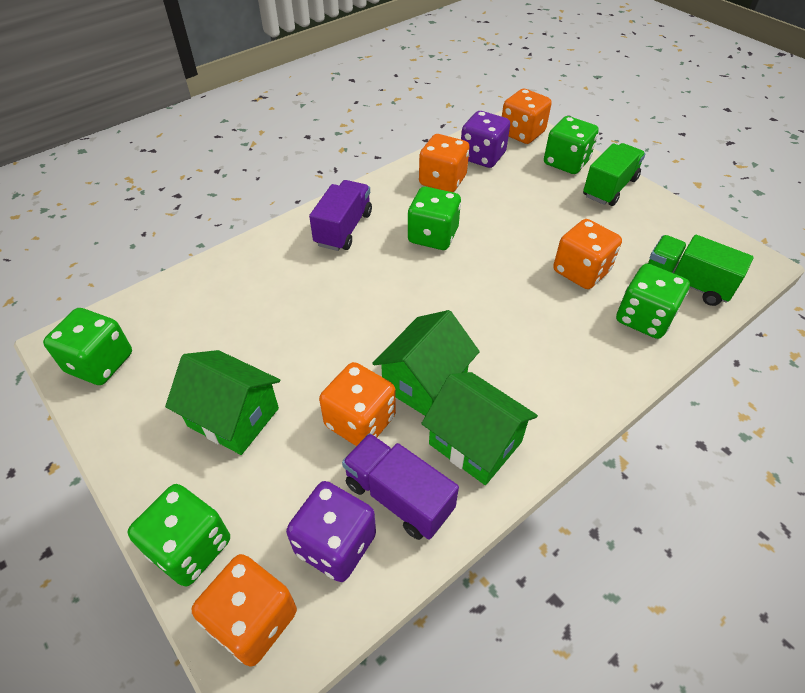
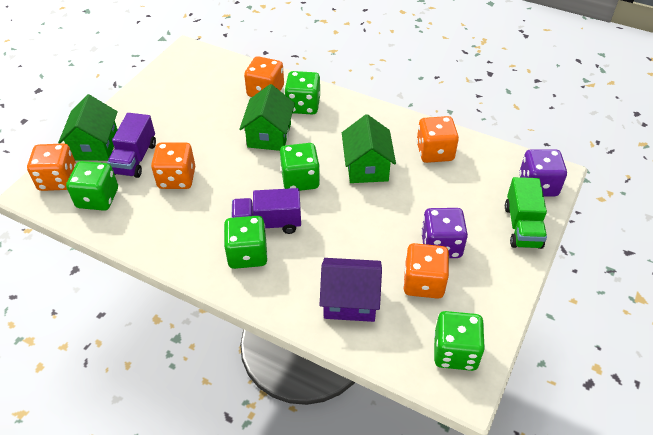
green truck: [583,143,646,206] [648,235,754,306] = 2 -> [505,177,547,249] = 1
purple house: none = 0 -> [320,258,382,322] = 1

